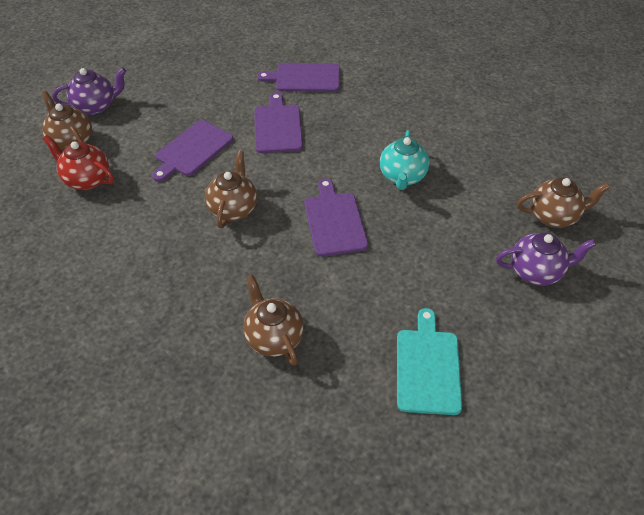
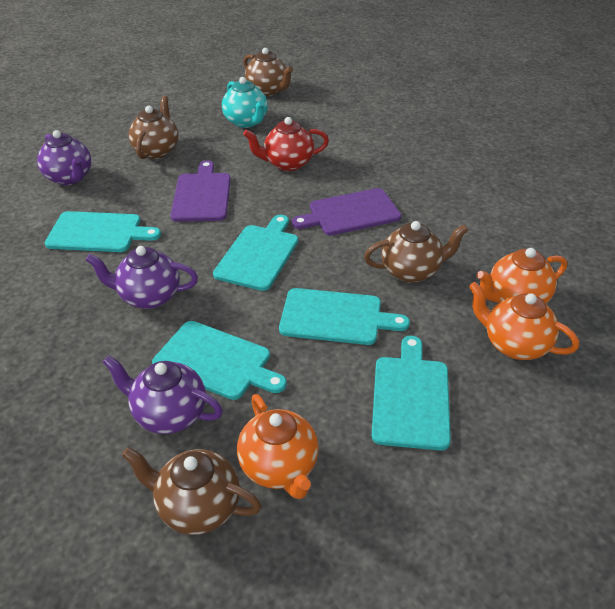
orange teapot: none = 0 -> [237,394,319,499] [469,282,579,360] [477,248,567,304] = 3
purple cutting board: [152,120,233,182] [254,92,303,153] [257,63,340,92] [304,179,368,257] = 4 -> [171,160,231,222] [292,188,401,235] = 2
purple teapot: [52,67,126,115] [496,233,596,286] = 2 -> [37,130,91,185] [86,246,198,309] [102,355,223,434] = 3
turquoise cutting board: [397,308,462,415] = 1 -> [45,211,161,252] [152,321,287,400] [213,215,298,291] [279,288,410,345] [372,336,451,451] = 5

